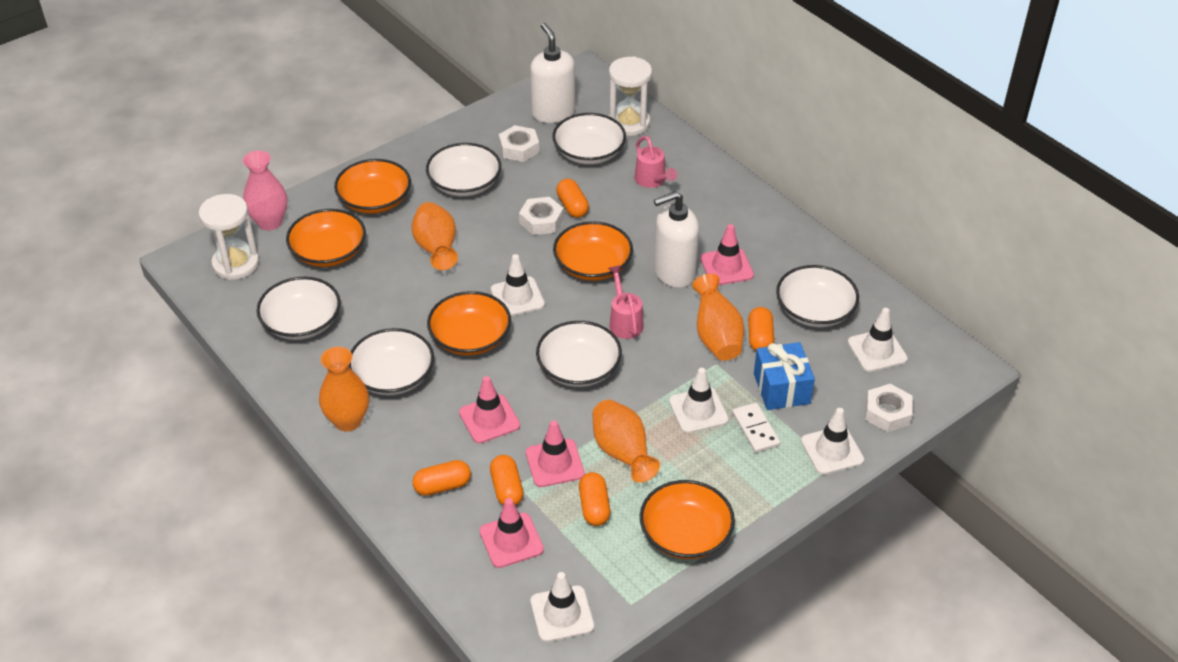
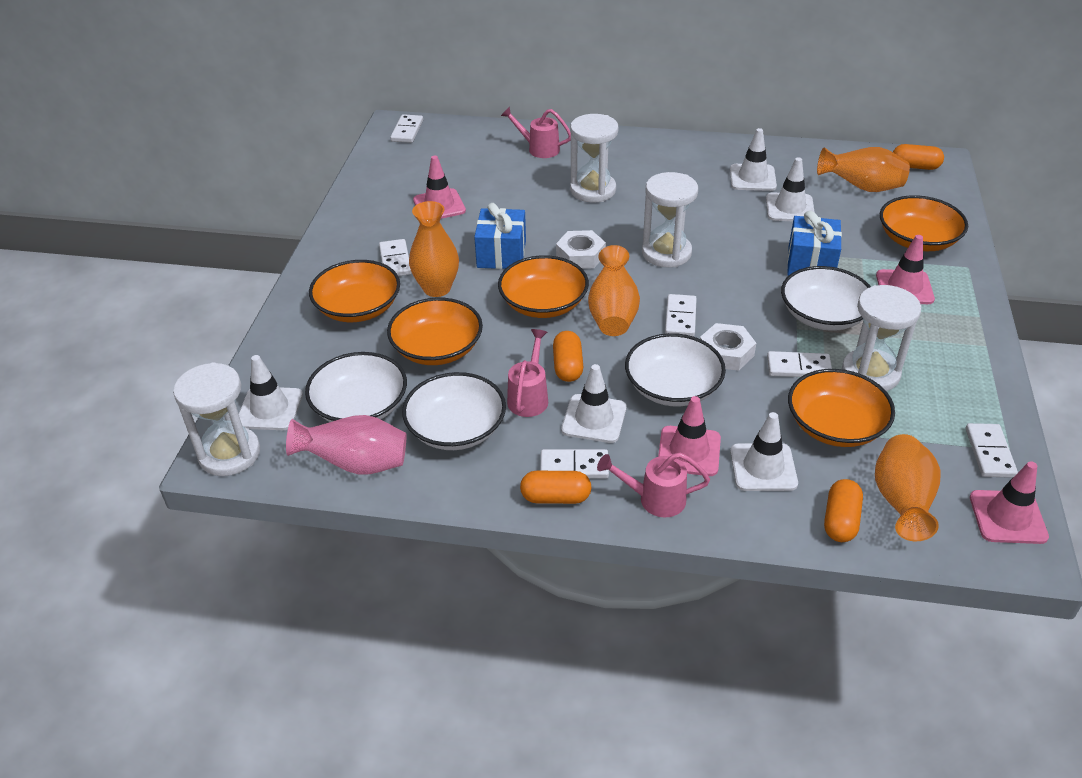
blue gift: [754,342,815,410] = 1 -> [474,203,526,269] [787,211,842,276] = 2
orange capsule: [412,460,471,496] [490,455,524,506] [556,179,589,218] [579,472,610,526] [748,307,774,351] = 5 -> [520,471,592,504] [553,331,583,382] [824,479,863,542] [893,144,944,170] = 4
pink watering can: [608,266,644,339] [635,136,677,188] = 2 -> [501,106,571,158] [507,329,548,417] [597,453,710,517] = 3
white bowl: [256,277,341,340] [349,328,434,395] [426,143,501,197] [536,321,622,387] [552,113,626,165] [776,265,859,327] = 6 -> [305,352,407,422] [402,372,506,450] [625,333,726,407] [781,266,871,331] = 4
white domino: [732,403,780,453] = 1 -> [379,239,412,276] [390,114,423,143] [540,449,609,478] [665,294,697,337] [767,351,832,377] [966,423,1018,478] = 6
white hourglass: [199,194,259,280] [609,56,652,136] = 2 -> [173,362,260,476] [570,114,618,202] [642,172,698,267] [842,285,921,391] = 4
white nut: [499,125,539,162] [519,197,564,235] [865,384,913,432] = 3 -> [556,230,606,269] [700,323,756,370] = 2
white soap dispenser: [530,23,575,123] [654,191,699,288] = 2 -> none = 0

